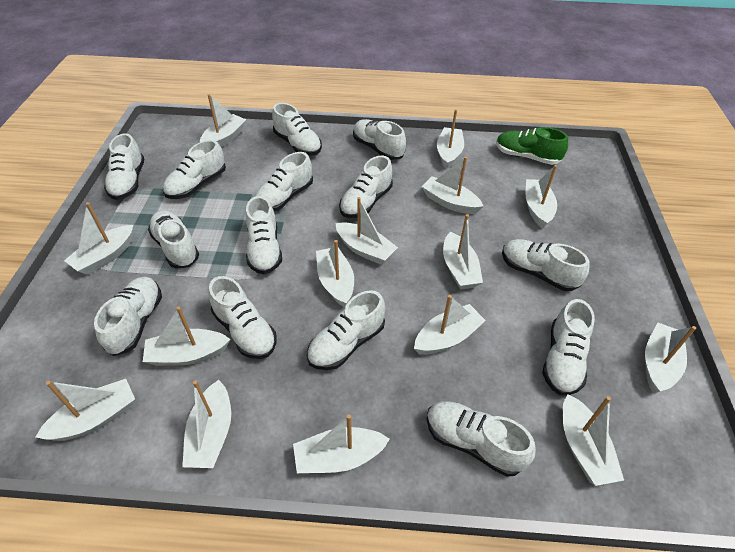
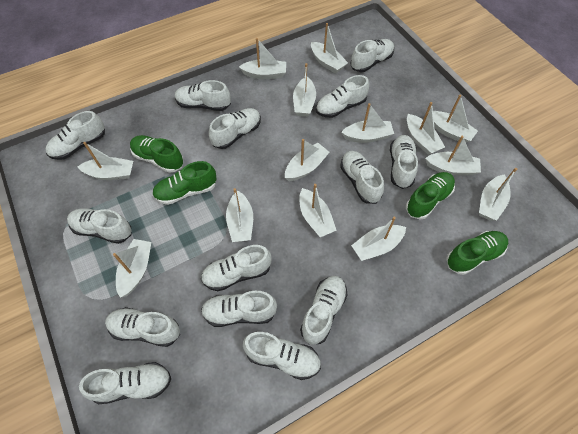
green shoe: [496,127,568,165] = 1 -> [130,135,184,173] [152,161,216,205] [406,172,455,220] [446,231,508,275] = 4
white boat: [36,379,135,441] [64,202,133,275] [143,306,230,366] [182,380,231,468] [200,94,247,147] [293,414,390,473] [316,240,354,307] [335,197,398,265] [414,295,486,355] [421,157,483,214] [437,109,464,169] [443,214,483,290] [526,165,557,229] [563,394,624,486] [645,322,696,393] = 15 -> [78,142,133,180] [113,239,151,298] [226,188,253,242] [239,38,286,79] [285,139,329,181] [293,63,316,117] [299,184,337,237] [311,23,348,74] [341,103,394,143] [351,217,406,261] [407,102,445,155] [425,136,481,176] [433,94,478,143] [479,168,517,221] = 14

